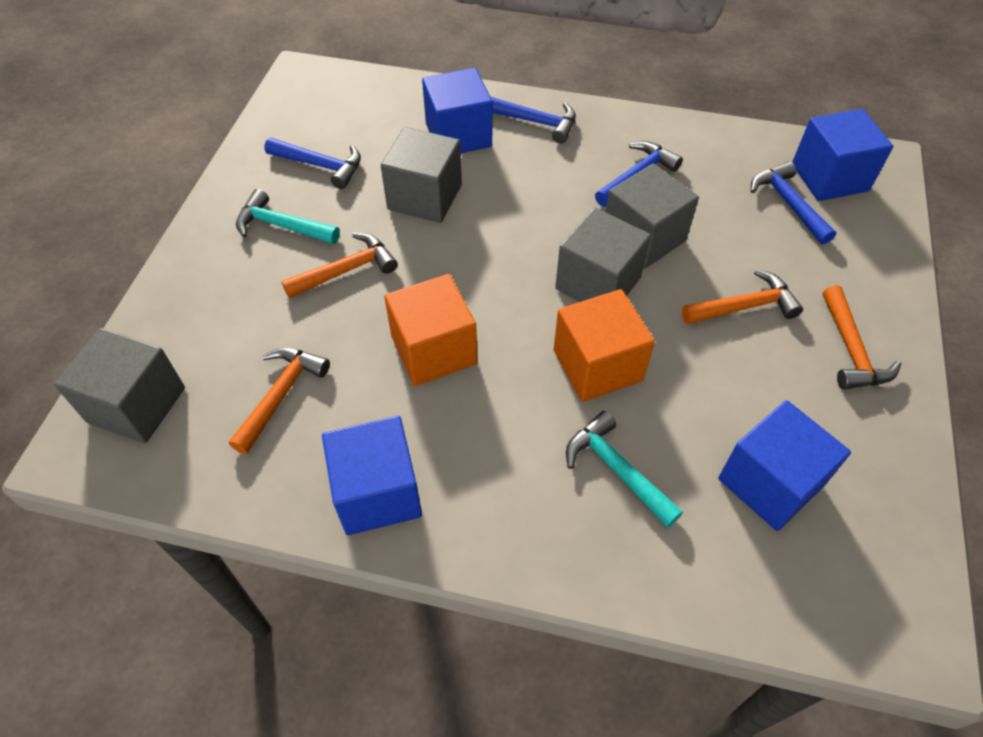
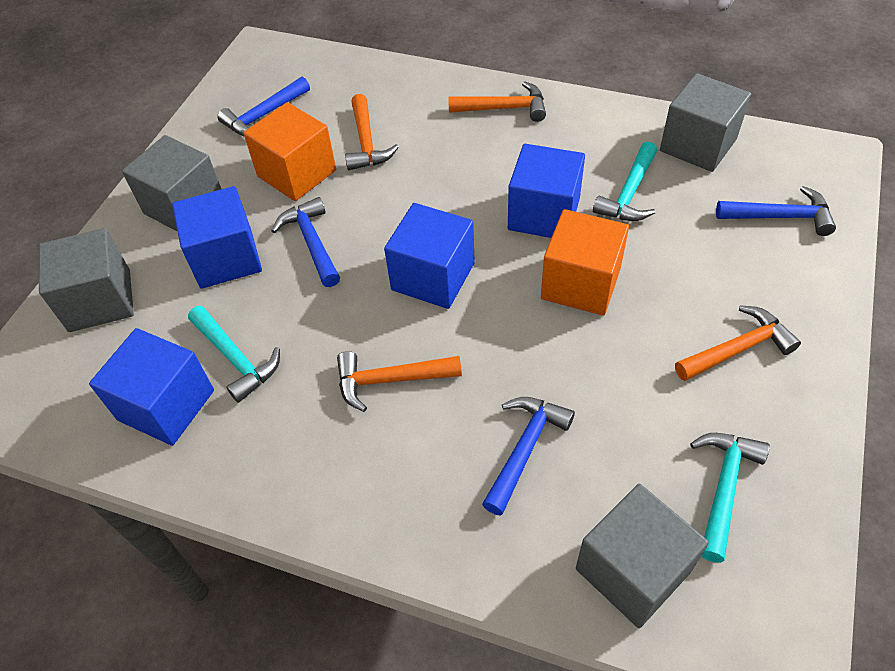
turquoise hammer: [236,189,340,244] [566,411,683,528] = 2 -> [188,306,280,403] [593,142,658,221] [690,433,770,563] = 3

